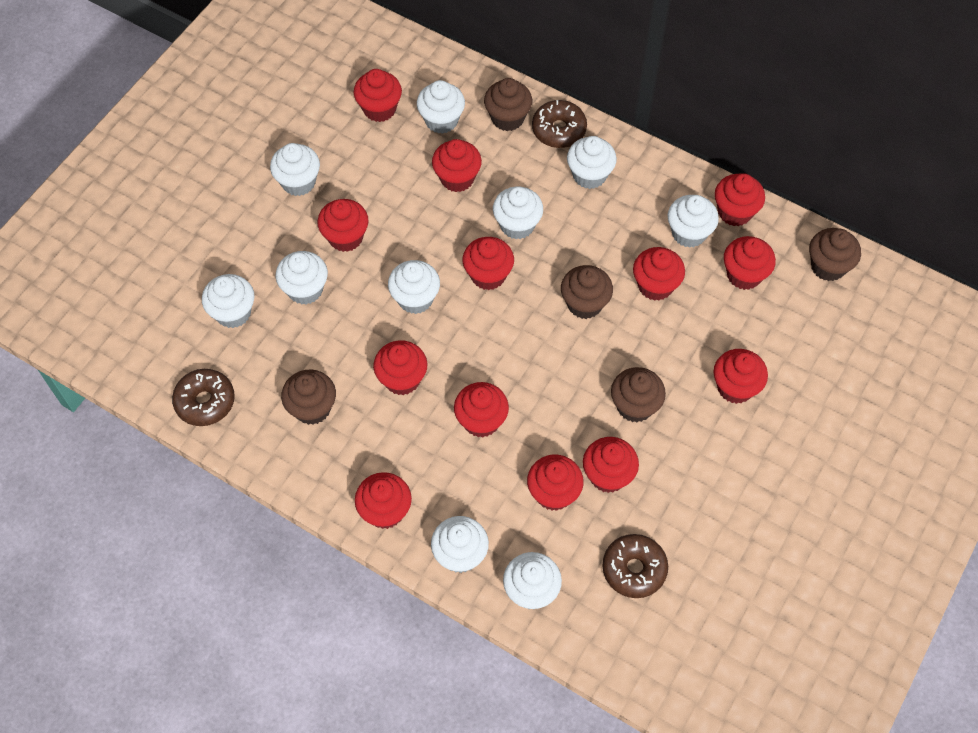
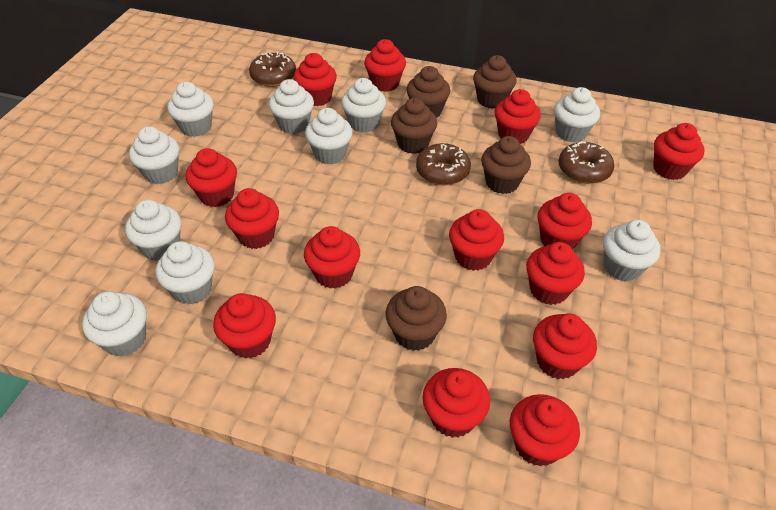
red cupcake: [317,199,369,252] [354,69,402,122] [355,472,412,529] [373,340,427,395] [432,139,482,192] [454,382,509,437] [463,237,514,290] [527,455,584,511] [583,437,639,493] [633,247,685,301] [714,349,768,404] [715,173,765,226] [724,236,776,290] = 13 -> [186,148,237,207] [213,293,276,359] [225,188,279,249] [294,53,337,106] [304,226,360,289] [364,39,406,92] [422,368,490,438] [449,209,504,271] [495,89,541,144] [510,394,580,467] [526,242,585,305] [533,314,597,379] [538,193,592,250] [653,123,705,180] = 14

